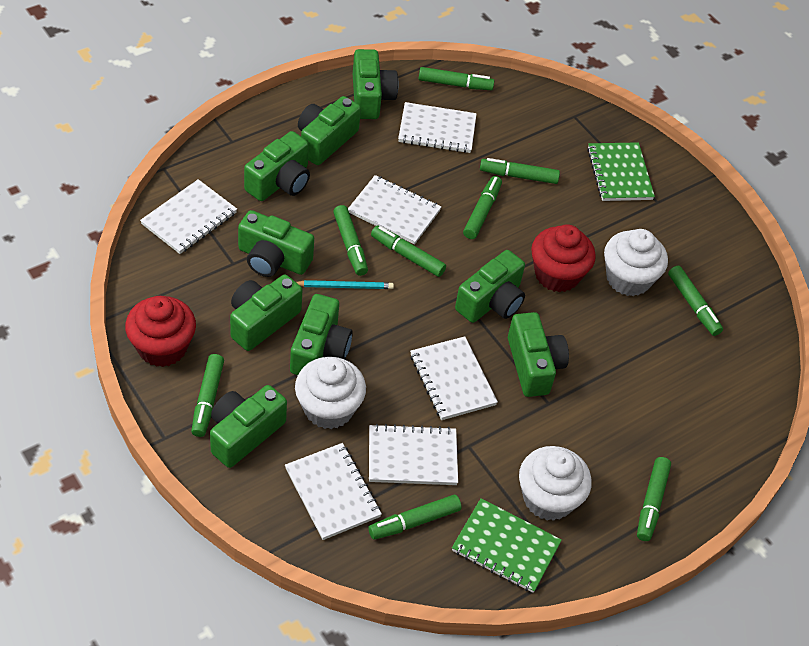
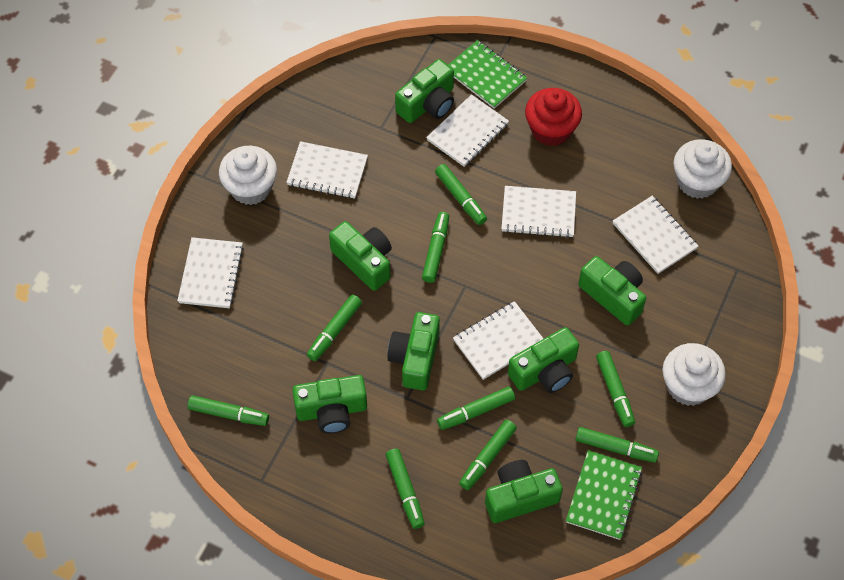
green camera: [210,385,287,468] [230,275,302,351] [238,210,314,277] [244,131,310,201] [290,294,353,375] [298,96,361,165] [353,49,399,119] [455,250,525,323] [508,312,569,397] = 9 -> [292,375,367,433] [329,221,392,291] [387,312,440,391] [395,59,454,123] [485,460,563,523] [508,327,579,393] [578,256,646,326] = 7
red cupcake: [125,296,196,367] [531,224,596,292] = 2 -> [525,88,582,146] = 1
turquoise pencil: [296,280,394,289] = 1 -> none = 0

